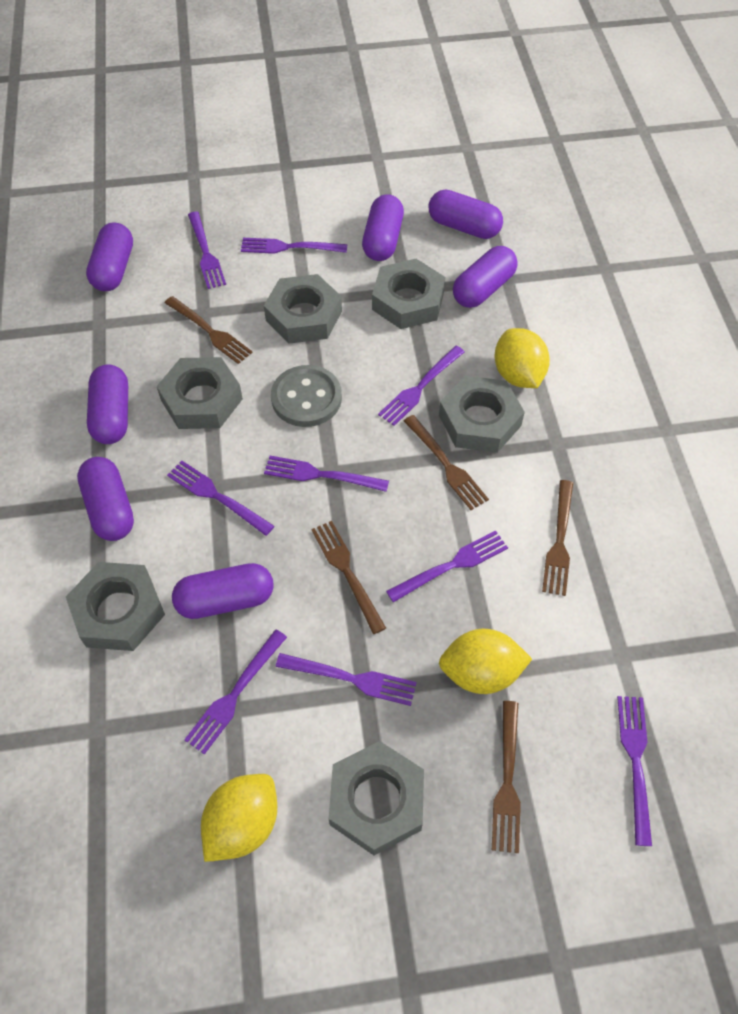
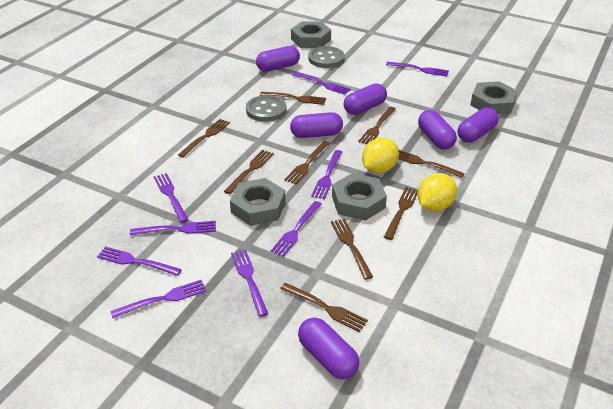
brown fork: [165,296,253,364] [311,521,386,634] [404,415,489,510] [492,701,521,853] [542,480,573,596] = 5 -> [178,119,230,158] [224,150,274,194] [260,92,326,105] [280,283,368,332] [284,140,330,184] [331,218,373,280] [358,107,396,145] [384,187,418,240] [398,150,465,178] = 9
grey button: [271,365,342,427] = 1 -> [246,95,287,122] [308,46,345,68] = 2
grey nut: [66,562,165,651] [157,357,243,429] [264,274,342,344] [329,741,424,855] [372,259,445,329] [439,376,525,453] = 6 -> [230,178,286,226] [291,21,331,48] [332,173,387,221] [470,81,517,115] = 4
purple capsule: [77,457,134,541] [86,222,133,291] [87,364,128,444] [172,563,274,619] [362,194,404,261] [429,189,503,239] [453,246,518,308] = 7 -> [256,46,300,72] [290,112,343,138] [298,317,359,379] [344,83,387,115] [418,110,457,150] [458,108,499,143] = 6
yellow lemon: [201,774,277,862] [439,629,532,694] [495,328,550,388] = 3 -> [362,138,399,173] [417,173,457,211] = 2

